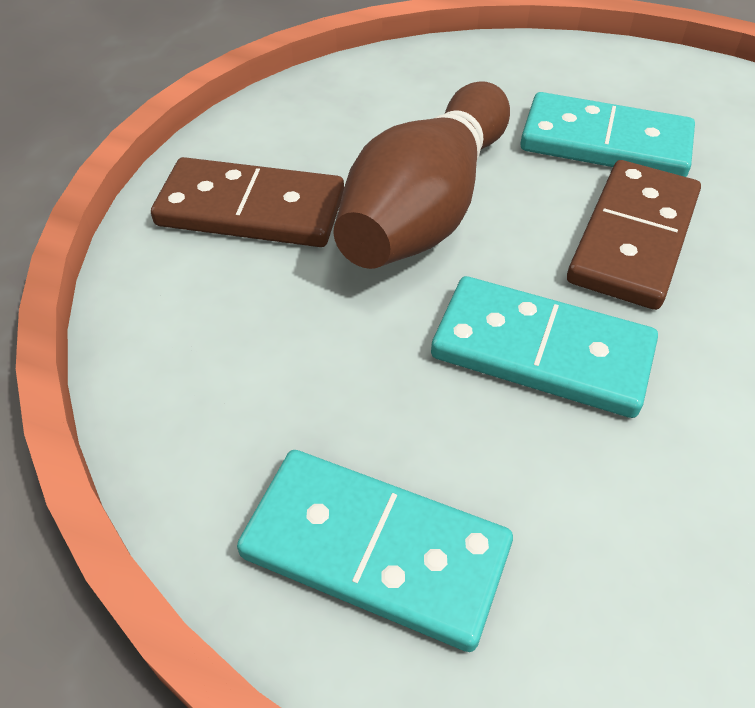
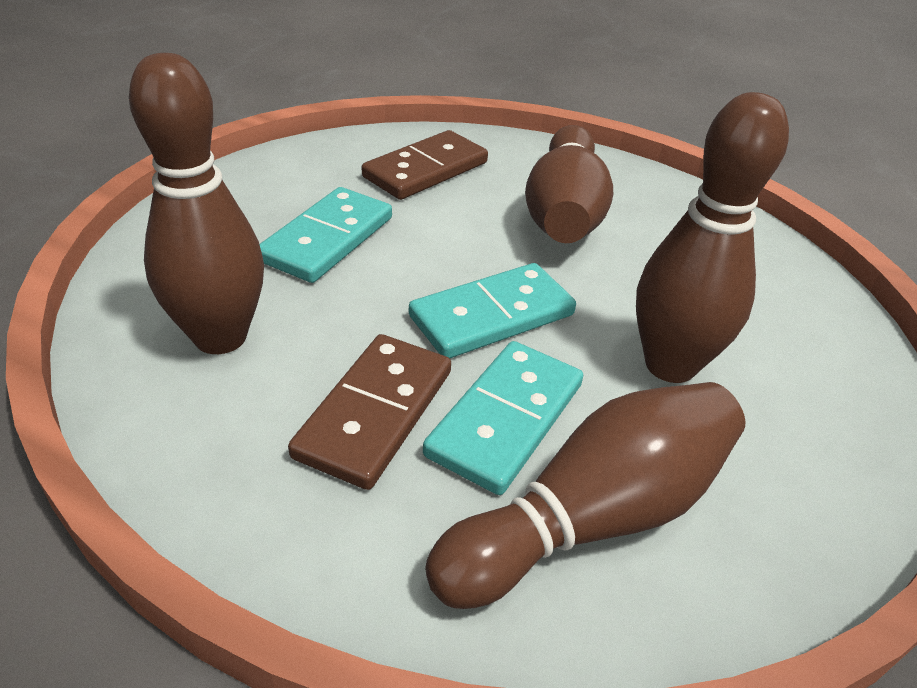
brown bowling pin: [334,81,510,269] = 1 -> [129,53,264,354] [425,382,746,609] [525,125,613,243] [636,92,789,383] = 4

